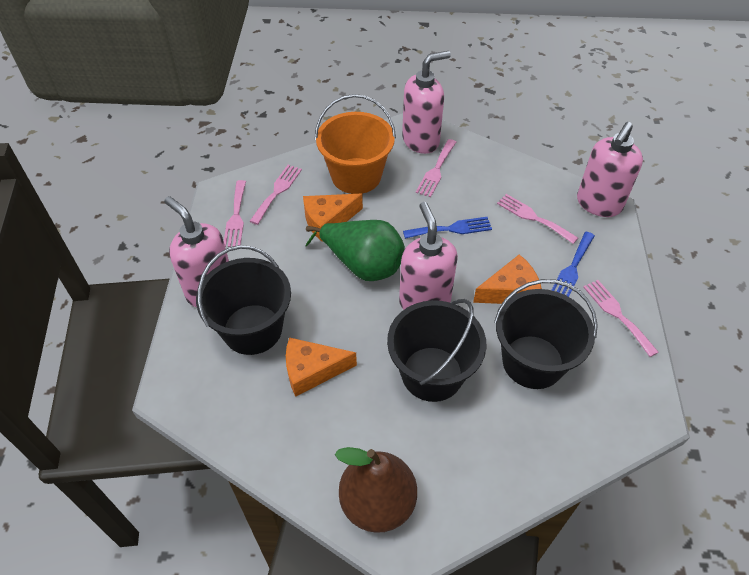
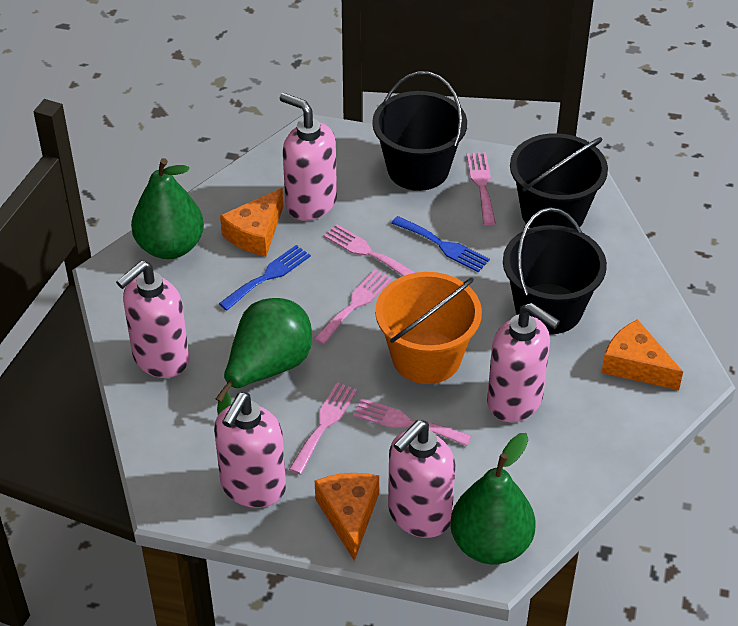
brown pear: [335,447,417,533] = 1 -> none = 0
green pear: [306,220,405,281] = 1 -> [131,158,204,259] [216,298,312,415] [450,433,536,564] = 3
pink soap dispenser: [164,196,229,307] [399,202,458,310] [402,51,451,154] [577,122,643,217] = 4 -> [116,261,189,378] [214,392,286,508] [280,93,337,221] [388,420,455,538] [487,303,560,422] = 5

